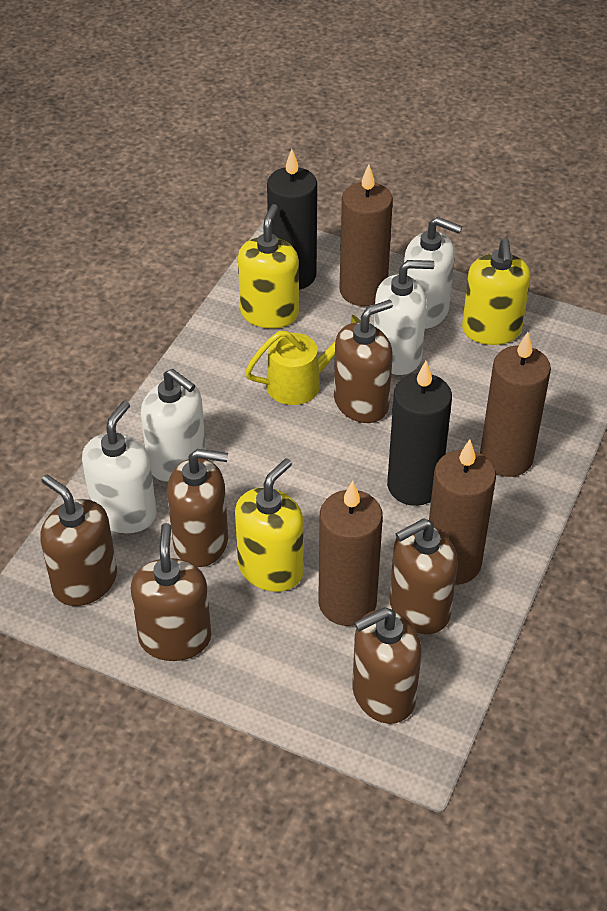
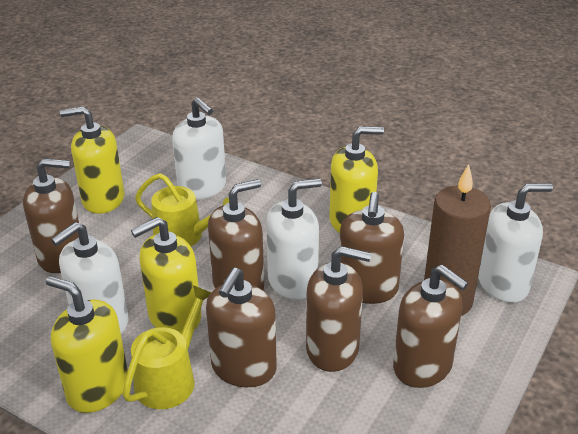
black candle: [267,149,317,290] [387,361,452,506] = 2 -> none = 0
brown candle: [318,481,383,626] [339,164,393,306] [429,440,496,585] [480,332,551,477] = 4 -> [424,164,491,316] = 1
yellow soap dispenser: [235,458,304,592] [238,204,299,329] [462,238,531,345] = 3 -> [46,276,128,413] [60,106,124,214] [131,217,201,333] [329,126,384,233] = 4
yellow watering can: [245,315,361,405] = 1 -> [123,285,211,409] [135,173,229,246] = 2

